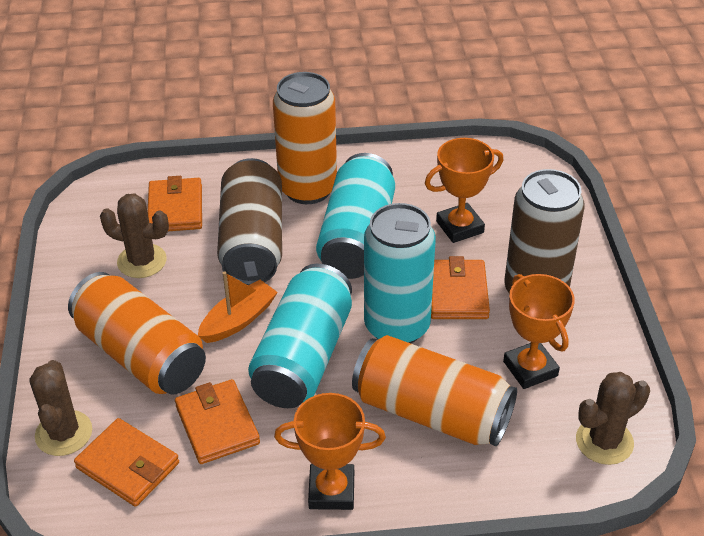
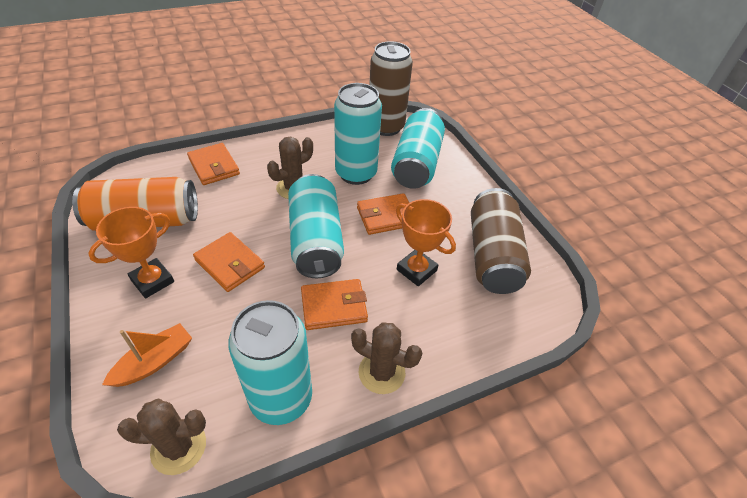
orange can: [68,272,206,395] [273,72,337,204] [352,335,517,446] = 3 -> [72,177,198,231] = 1
orange trophy: [274,393,386,510] [425,138,503,243] [503,274,575,389] = 3 -> [88,207,174,299] [396,199,456,286] = 2
turquoise can: [248,264,352,408] [316,153,395,279] [364,203,436,343] = 3 -> [228,300,312,425] [288,174,344,278] [334,83,382,185] [391,108,445,189] = 4

